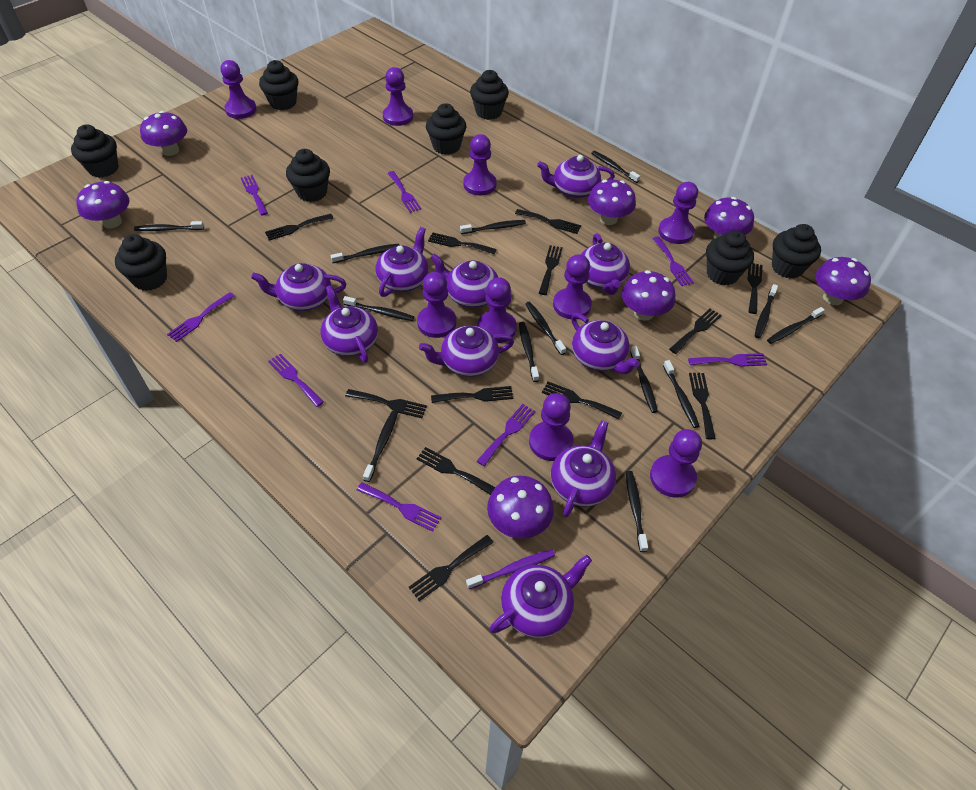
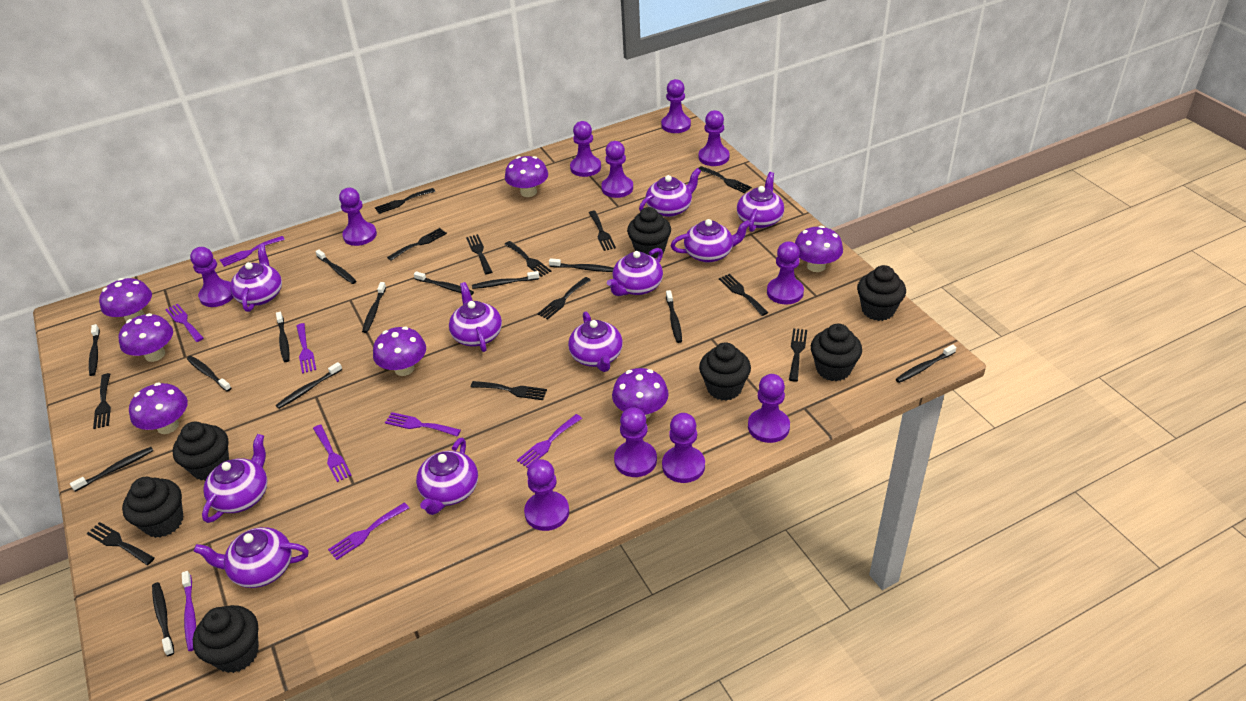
black cupcake: [71,124,119,178] [115,234,167,291] [259,60,298,110] [286,149,330,202] [426,103,466,155] [470,70,509,120] [706,230,754,285] [772,224,821,279] = 8 -> [122,477,183,538] [173,422,229,481] [193,605,259,673] [627,207,671,258] [699,342,751,401] [811,323,862,381] [857,265,906,321] = 7
purple fork: [167,292,235,342] [241,175,268,216] [268,353,324,407] [357,482,441,532] [388,171,421,213] [477,404,535,466] [652,236,694,286] [688,353,767,367] = 8 -> [165,304,204,342] [220,236,285,267] [296,323,316,374] [313,424,352,482] [328,502,409,560] [385,412,461,436] [517,414,582,468] = 7
purple pawn: [221,60,257,119] [383,67,413,126] [417,272,456,338] [463,134,497,195] [477,277,517,343] [529,393,574,461] [553,254,592,319] [650,429,702,498] [658,182,698,244] = 9 -> [190,247,234,307] [339,188,377,246] [524,459,569,531] [570,121,601,177] [601,141,633,198] [614,407,657,477] [661,79,691,133] [662,413,705,483] [699,110,730,166] [748,374,790,443] [767,241,804,305] = 11

